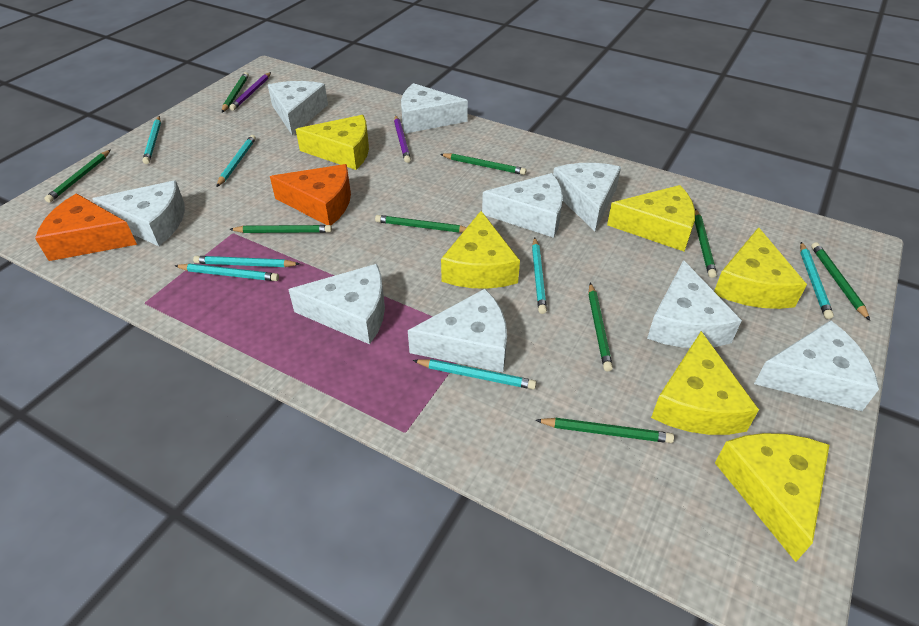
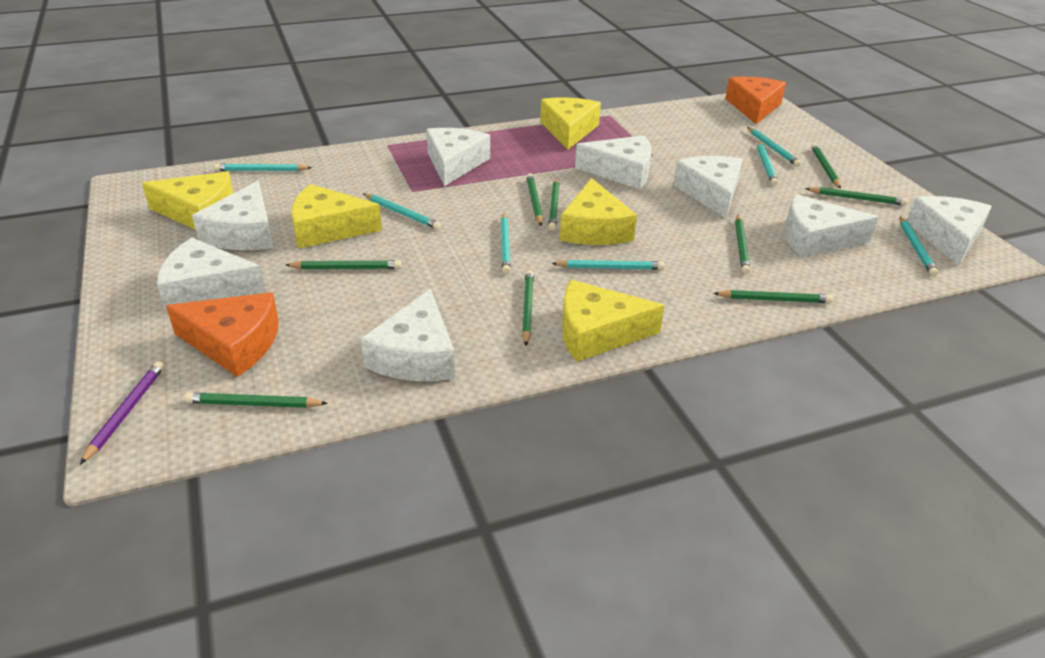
purple pencil: [229,72,271,111] [394,115,411,163] = 2 -> [80,361,164,465] = 1
white cheese: [92,180,185,246] [268,81,328,135] [288,264,385,344] [401,83,468,134] [408,289,507,372] [482,173,563,238] [553,163,621,231] [647,260,742,348] [754,320,879,411] = 9 -> [157,238,266,312] [192,181,273,250] [361,289,455,381] [427,128,490,186] [575,135,651,189] [673,156,742,218] [785,194,879,258] [907,196,992,266] = 8
yellow cheese: [296,115,369,170] [441,211,520,289] [607,185,695,251] [651,331,759,435] [714,227,807,309] [715,433,829,562] = 6 -> [142,172,234,230] [291,184,382,249] [540,97,601,150] [560,178,637,245] [562,280,665,362] = 5

